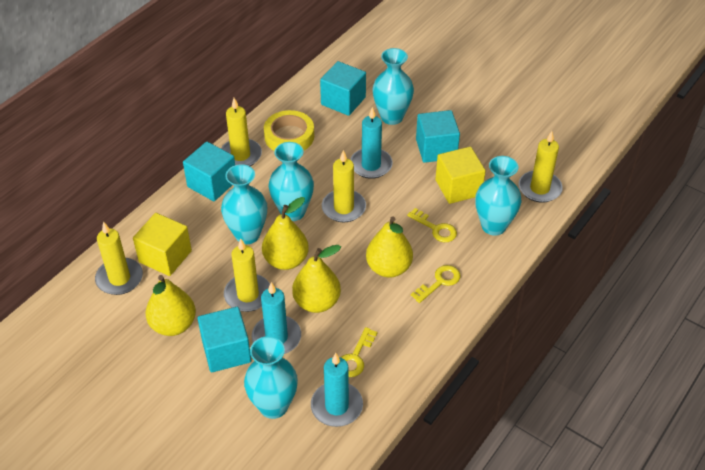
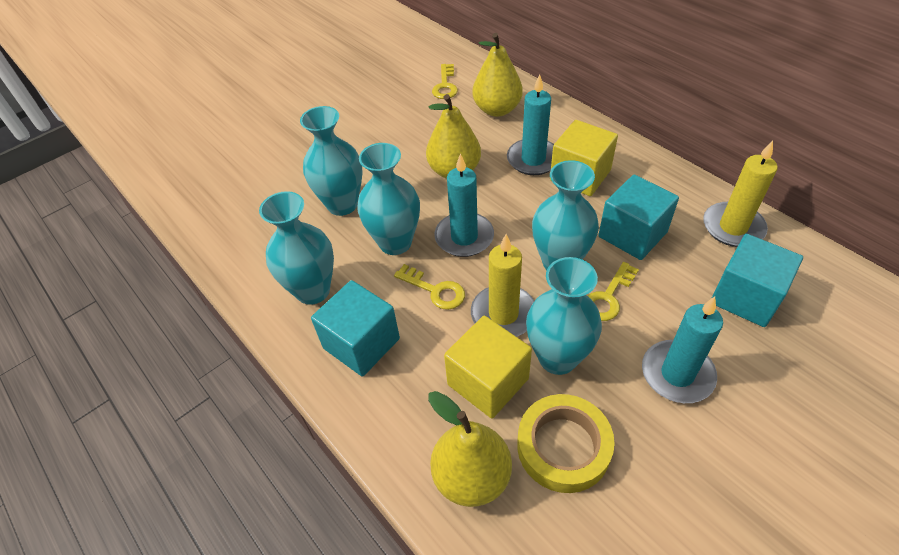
turquoise cube: [183,141,235,201] [197,307,251,372] [320,61,366,116] [416,110,460,163] = 4 -> [311,280,400,377] [598,175,679,260] [711,234,803,327] = 3
yellow candle: [95,221,143,295] [221,98,262,166] [224,239,270,312] [322,150,366,222] [519,131,563,203] = 5 -> [471,234,534,337] [703,140,778,247] = 2
yellow pear: [146,275,196,336] [262,197,309,270] [292,245,341,313] [366,217,413,278] = 4 -> [426,94,481,179] [428,391,512,507] [472,33,523,117] = 3

